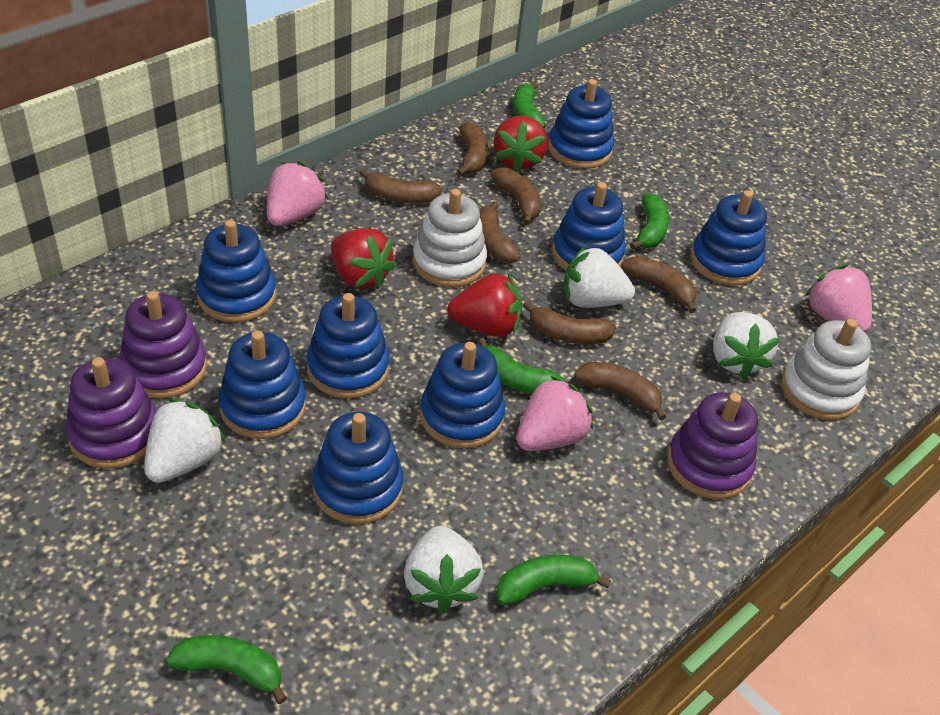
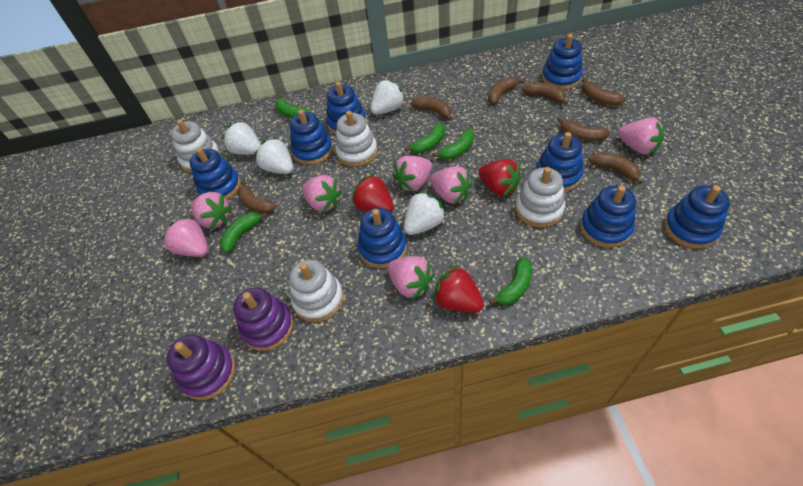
pink strawberry: [267,161,328,226] [517,376,593,451] [805,265,872,332] = 3 -> [162,216,208,257] [191,192,232,229] [302,175,343,212] [388,256,434,300] [393,155,432,192] [430,166,472,204] [618,117,664,155] = 7
purple stacking toy: [66,357,157,469] [119,291,207,399] [667,392,758,499] = 3 -> [167,335,235,400] [233,287,294,351] = 2
white stacking toy: [412,189,487,287] [781,319,871,420] = 2 -> [171,119,221,173] [289,260,344,322] [335,111,378,167] [515,167,565,227] = 4

